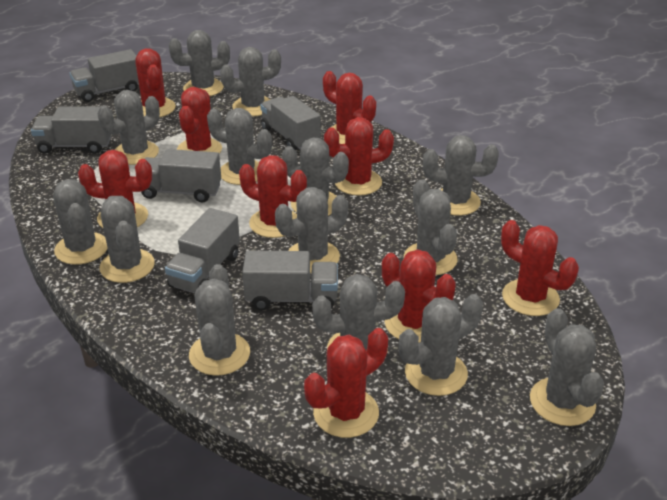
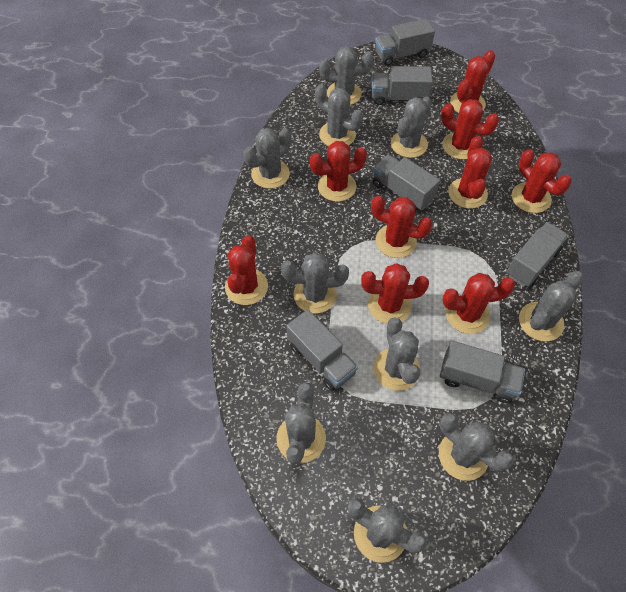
grey cactus: [53,179,107,265] [98,90,160,165] [99,196,155,283] [169,30,230,96] [189,264,250,376] [207,108,272,185] [220,47,281,116] [275,187,348,273] [282,137,349,216] [312,274,405,358] [399,294,483,396] [404,179,458,275] [423,135,499,216] [530,308,604,426] = 14 -> [243,128,291,189] [276,382,326,465] [281,253,349,314] [315,84,363,146] [319,46,373,105] [348,498,428,563] [373,317,420,391] [391,97,432,158] [439,413,514,481] [519,271,584,342] = 10

